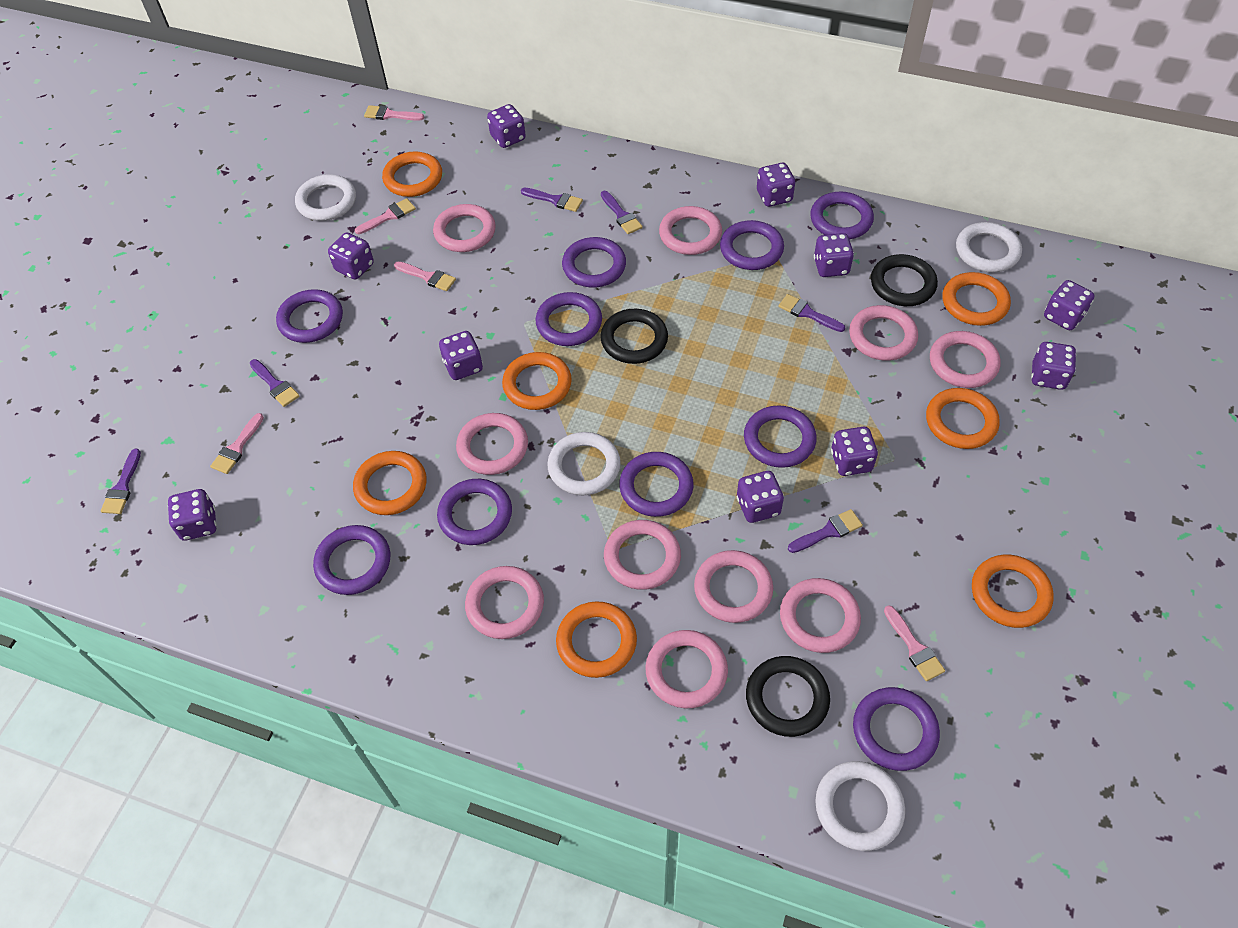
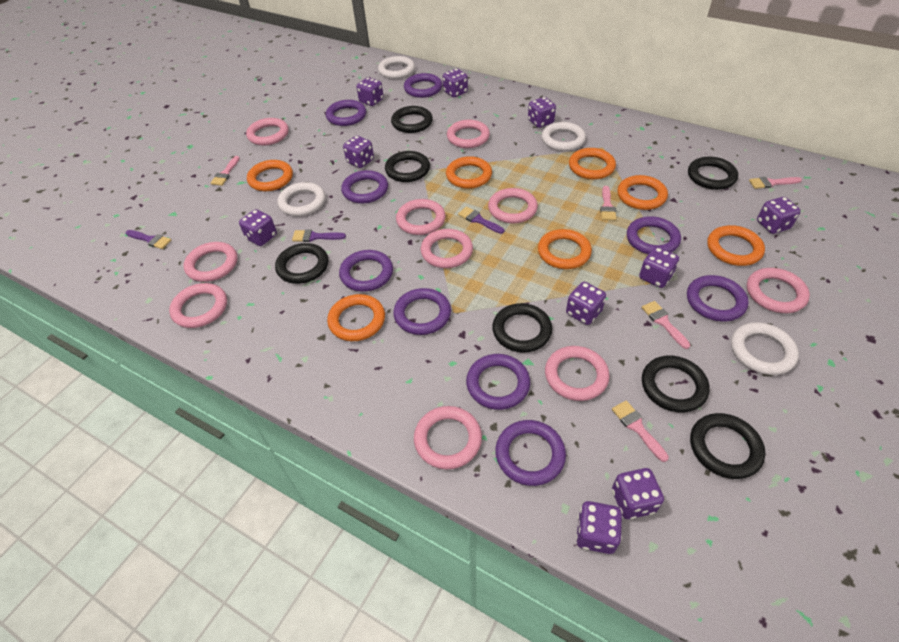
black ring: [600,309,668,364] [746,656,830,737] [871,254,938,306] = 3 -> [275,243,328,284] [385,151,430,182] [391,106,433,133] [492,303,552,352] [642,355,710,413] [688,156,738,190] [690,413,765,479] = 7
purple brush: [101,449,141,514] [250,359,300,407] [521,188,583,212] [601,191,643,234] [778,294,845,332] [788,509,863,553] = 6 -> [126,230,171,249] [292,229,346,242] [458,207,504,234] = 3
purple ring: [276,289,343,343] [313,525,390,595] [437,479,512,545] [536,292,602,346] [562,237,626,288] [619,452,694,517] [720,220,784,270] [744,406,817,468] [810,192,874,239] [853,687,940,771] = 10 -> [326,100,366,126] [339,250,393,292] [341,170,388,203] [393,288,451,335] [404,73,442,98] [466,354,530,410] [495,420,566,486] [627,216,681,254] [687,275,749,322] = 9

